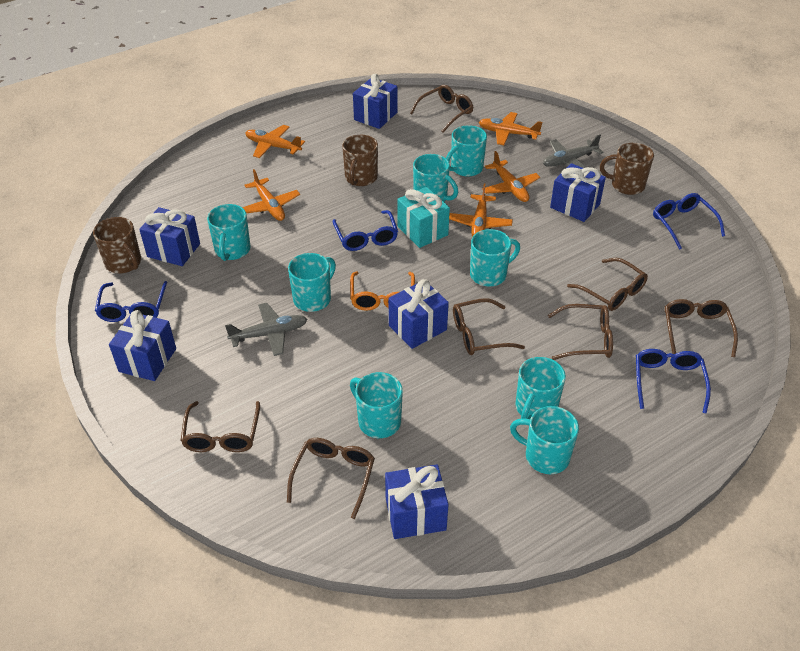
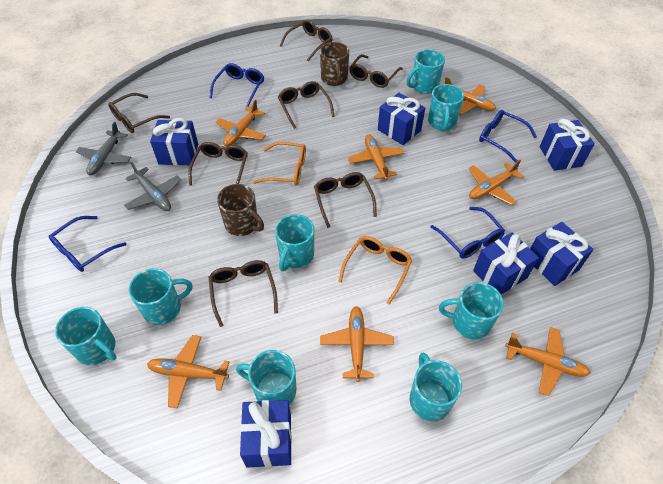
brown mug: [93,217,141,273] [342,135,378,186] [600,143,654,195] = 3 -> [217,184,264,236] [320,42,349,86] = 2
orange glasses: [350,272,415,311] = 1 -> [253,142,306,185] [338,236,412,305] = 2
orange plane: [242,169,300,221] [246,125,305,158] [449,184,513,237] [479,112,542,145] [482,151,540,202] = 5 -> [147,335,229,408] [216,99,266,147] [320,306,394,382] [348,134,404,180] [445,77,496,115] [469,160,524,205] [505,327,591,396] = 7
turquoise gift: [397,187,450,248] = 1 -> none = 0

